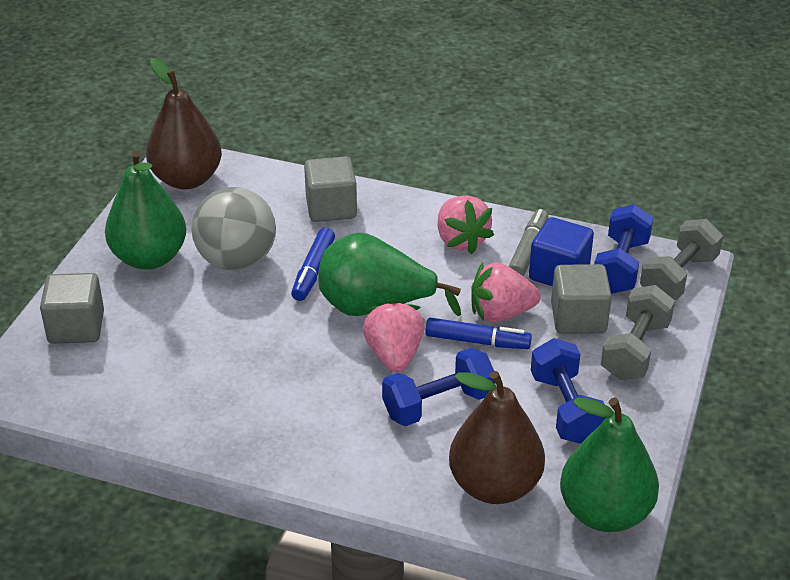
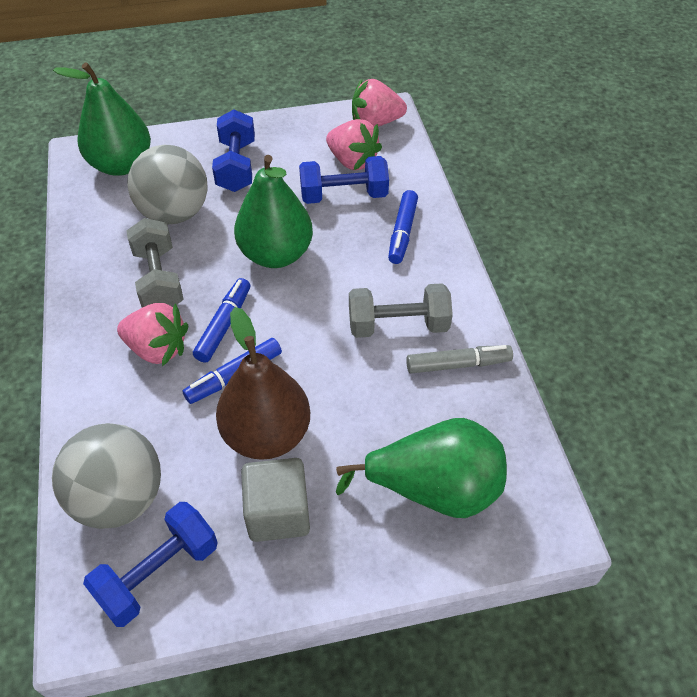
blue cube: [529,217,594,286] = 1 -> none = 0
blue marker: [291,228,335,301] [425,318,532,349] = 2 -> [183,338,282,404] [193,278,250,363] [388,190,418,264] = 3
brown pear: [146,58,222,189] [449,371,545,504] = 2 -> [216,307,310,460] = 1
grey ball: [191,187,276,271] = 1 -> [52,423,161,529] [127,145,208,224] = 2
grey cube: [40,273,104,344] [304,156,357,222] [551,264,612,334] = 3 -> [241,458,310,542] = 1

